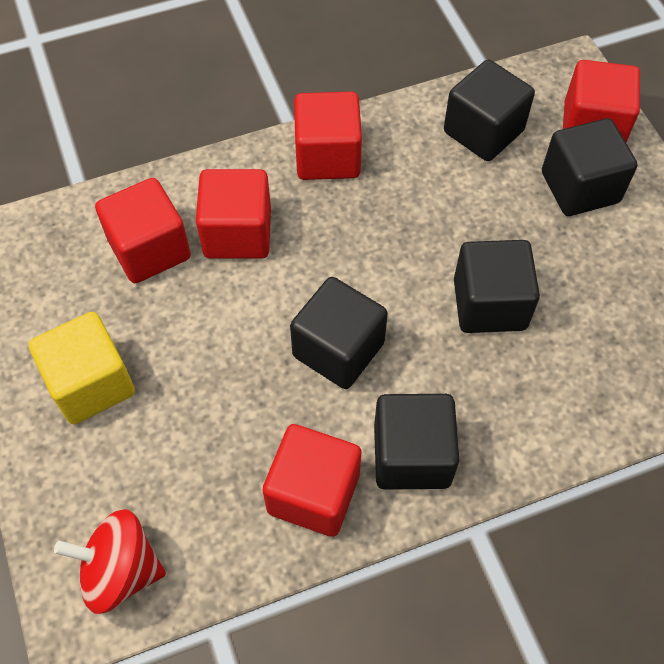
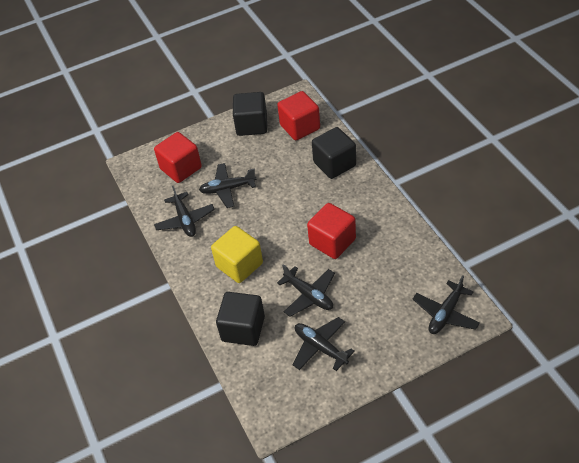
black cube: [290,277,388,389] [374,394,459,490] [444,60,535,161] [454,240,540,333] [542,118,638,216] = 5 -> [216,292,265,346] [233,92,267,136] [312,127,356,179] = 3
black plane: none = 0 -> [154,186,215,237] [199,163,257,208] [277,264,335,317] [293,317,355,371] [413,275,480,334] = 5
red cube: [95,178,191,283] [196,169,271,259] [263,424,361,537] [294,91,362,180] [563,60,640,142] = 5 -> [154,132,202,183] [277,91,320,140] [307,203,356,259] = 3
red spinning top: [54,509,166,614] = 1 -> none = 0

